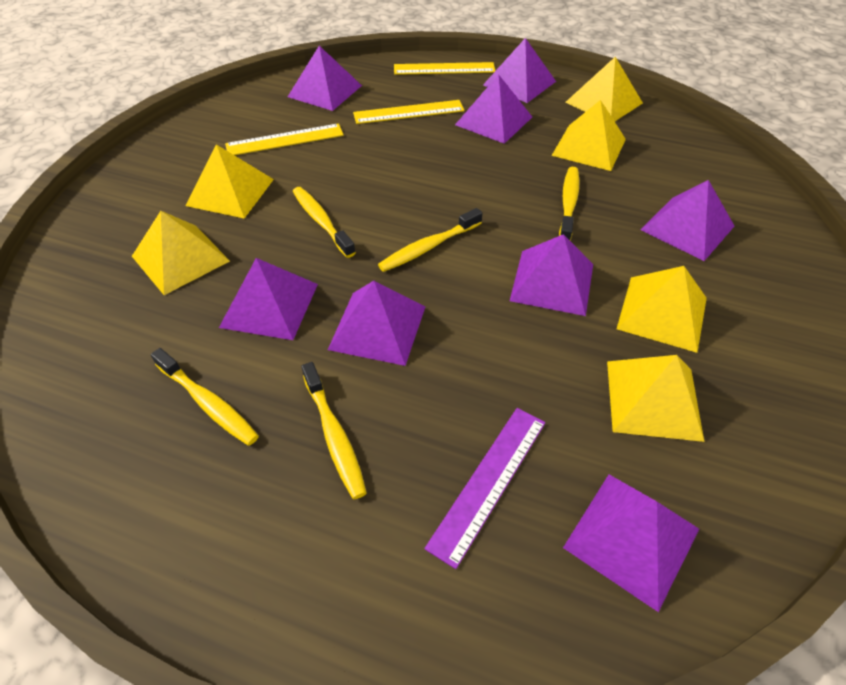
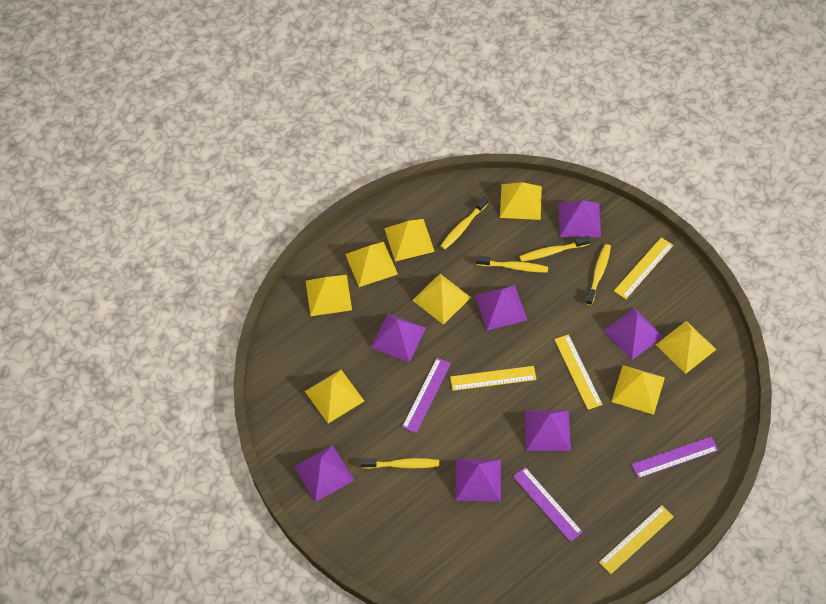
purple pyramid: [219,258,318,340] [288,46,362,111] [328,281,425,366] [455,74,532,144] [483,38,556,103] [510,234,593,316] [563,474,699,612] [641,180,734,261] = 8 -> [294,445,354,502] [370,314,426,362] [455,459,501,501] [475,285,527,331] [525,410,571,451] [559,200,601,237] [603,308,664,360] = 7
purple ruler: [424,408,545,569] = 1 -> [402,358,451,433] [513,467,583,542] [632,437,718,479] = 3
yellow pyramid: [132,211,230,295] [185,144,274,219] [551,100,626,171] [566,57,643,121] [607,355,704,442] [617,266,707,353] = 6 -> [305,370,364,423] [306,275,352,316] [345,242,398,287] [384,219,435,261] [412,274,471,325] [500,182,542,220] [611,365,665,415] [656,321,717,374] = 8
yellow ruler: [225,124,344,155] [353,100,465,124] [394,62,495,75] = 3 -> [450,366,537,391] [554,334,603,410] [599,505,674,574] [614,237,673,299] = 4

